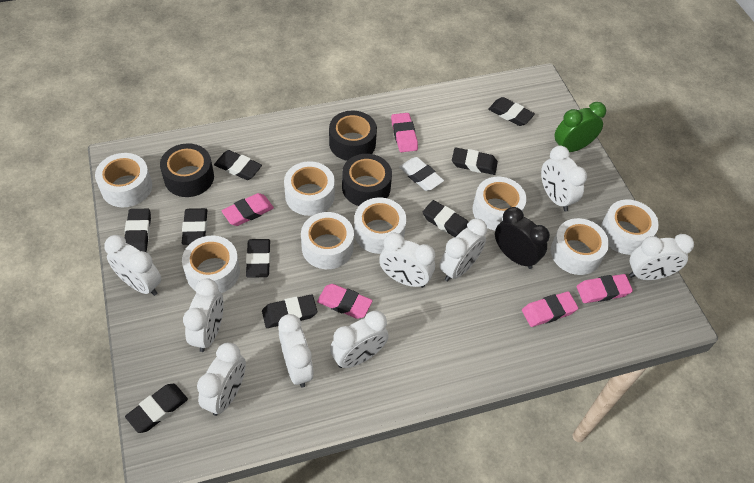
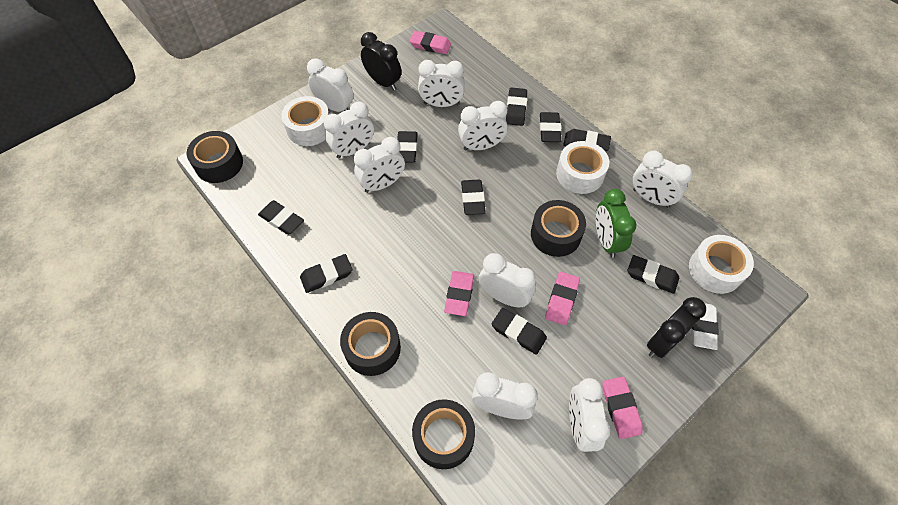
black clock: [495,207,550,269] = 1 -> [361,32,402,91] [647,297,706,358] = 2
black tape: [160,143,214,197] [329,111,377,161] [342,154,392,206] = 3 -> [187,131,243,183] [340,312,401,376] [412,399,475,469] [531,200,586,257] = 4
pink eraser: [222,193,274,226] [317,284,373,319] [391,113,418,152] [522,291,578,327] [577,274,633,303] = 5 -> [409,31,451,54] [444,271,474,316] [545,272,580,325] [602,377,642,439] = 4
white tape: [95,153,152,207] [182,236,240,293] [284,161,335,216] [301,212,354,269] [354,198,407,254] [472,177,526,230] [551,218,609,275] [601,200,659,255] = 8 -> [281,96,329,146] [556,141,609,194] [689,235,754,294] = 3

